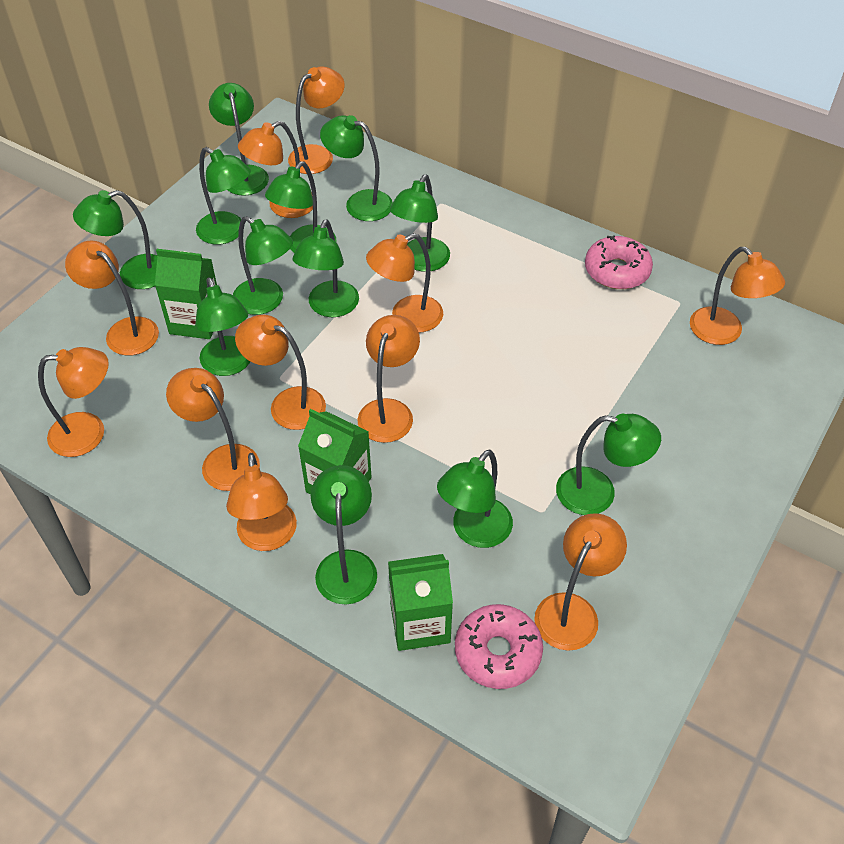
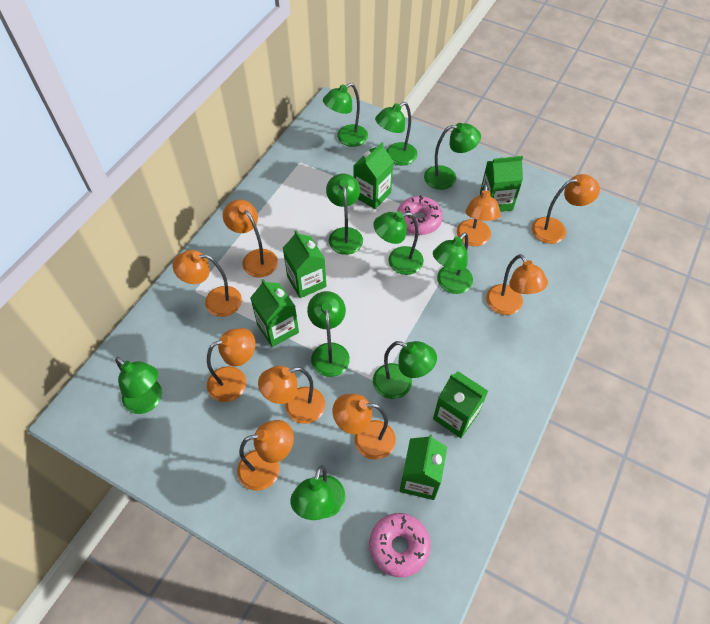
green carton: [155,249,217,339] [298,409,372,494] [388,554,453,651] = 3 -> [250,279,299,347] [283,230,327,298] [353,142,394,209] [399,434,447,500] [433,371,488,438] [480,156,523,212] = 6
green lamp: [73,190,158,289] [195,277,250,376] [196,147,251,245] [209,83,269,196] [233,216,293,315] [265,161,337,253] [293,219,359,317] [311,465,377,605] [320,115,393,221] [390,175,450,272] [437,450,513,548] [556,414,661,515] = 12 -> [115,357,162,414] [290,466,345,520] [307,291,350,377] [323,83,368,147] [326,174,363,255] [373,211,424,275] [373,341,437,399] [375,102,417,165] [424,123,481,190] [433,233,473,294] = 10
orange lamp: [38,347,109,457] [65,240,159,356] [166,368,260,491] [226,453,297,551] [235,315,326,430] [238,121,313,218] [288,66,345,174] [357,315,420,443] [366,233,443,332] [534,513,627,651] [690,247,785,345] = 11 -> [173,250,242,317] [207,328,256,402] [223,200,278,278] [237,420,294,491] [258,366,325,424] [332,394,396,460] [457,184,501,246] [486,254,548,315] [532,174,600,244] = 9

